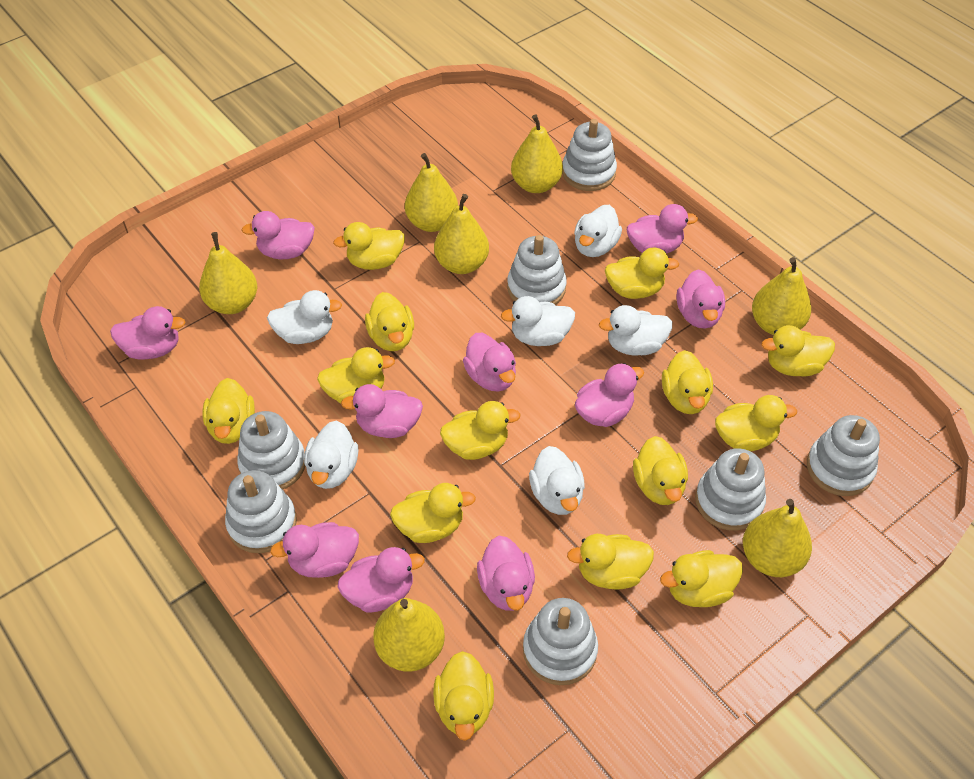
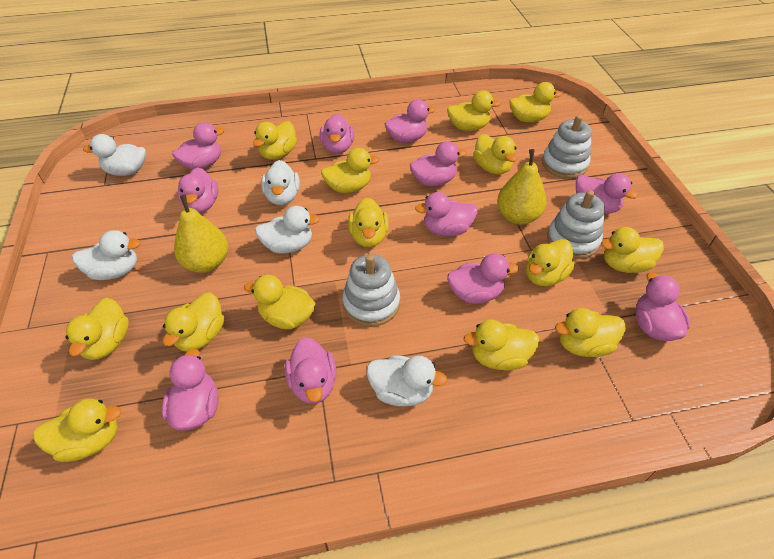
pink duck: [110,306,186,360] [241,211,315,260] [270,522,359,578] [338,547,425,613] [341,384,423,438] [463,333,516,392] [477,536,535,611] [575,363,644,427] [627,204,698,254] [677,269,725,329] = 10 -> [162,349,219,431] [172,122,224,169] [178,167,218,213] [285,337,337,404] [320,114,354,154] [385,99,435,143] [410,141,467,187] [415,192,478,236] [447,253,519,304] [576,173,638,214] [636,272,690,341] = 11
white duck: [267,290,342,344] [304,420,358,489] [501,296,575,346] [529,446,585,515] [574,205,622,257] [599,305,672,356] = 6 -> [72,230,141,280] [83,134,146,176] [255,206,320,253] [261,160,300,205] [367,355,447,406] = 5
white stacking toy: [225,470,297,553] [237,411,305,490] [507,235,567,305] [523,598,598,685] [563,119,617,191] [695,448,766,531] [807,415,880,496] = 7 -> [342,254,400,326] [542,115,592,179] [547,190,605,259] = 3
yellow pear: [199,232,257,314] [373,598,445,672] [405,153,458,232] [434,194,489,274] [511,114,563,193] [743,499,812,577] [752,257,811,335] = 7 -> [174,195,228,273] [497,149,546,225] = 2

